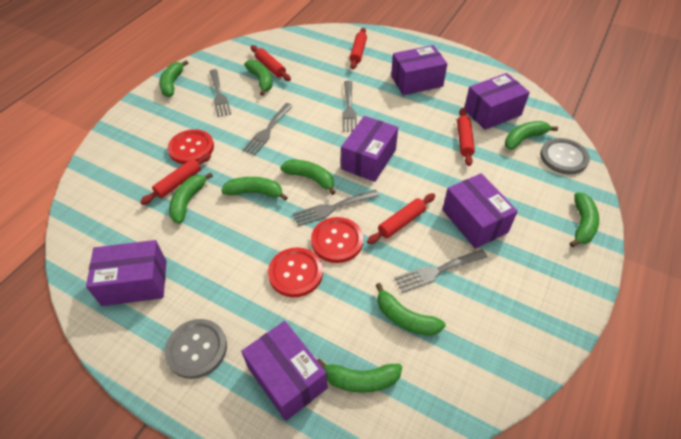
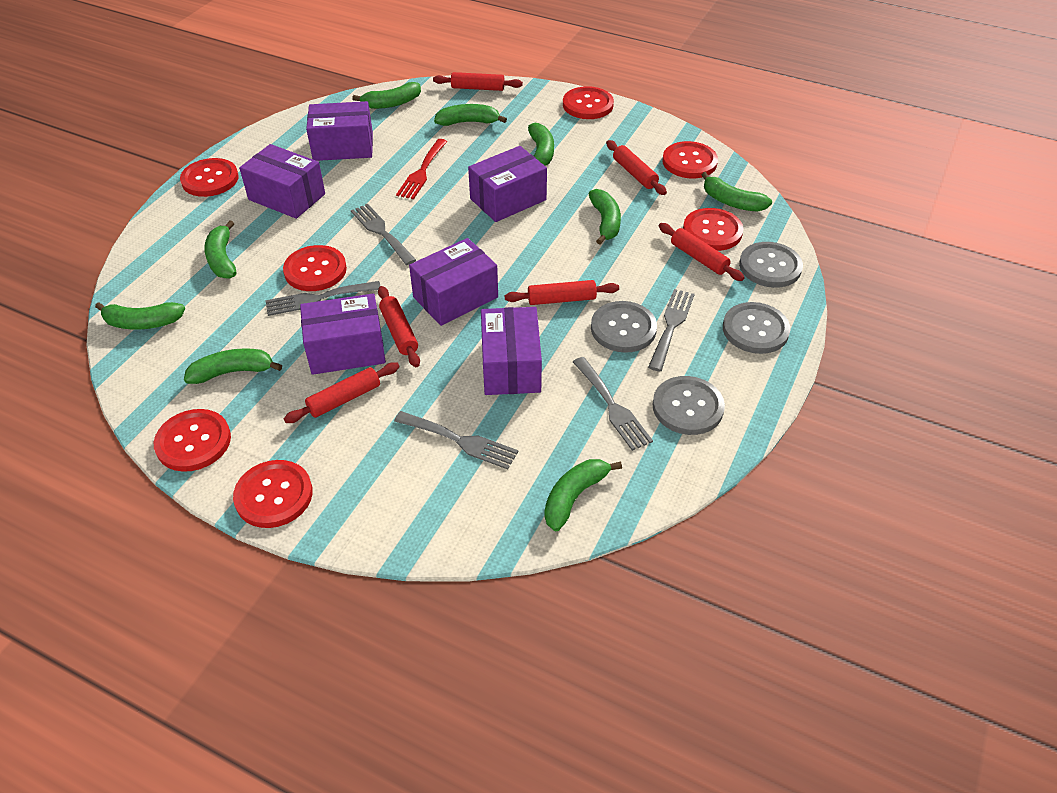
grey button: [164,319,227,379] [540,138,590,175] = 2 -> [591,301,657,353] [652,376,725,435] [723,302,790,354] [739,242,803,288] = 4
red button: [168,129,214,164] [268,247,323,297] [311,217,363,263] = 3 -> [154,409,231,472] [180,158,239,197] [233,460,313,528] [283,245,347,291] [563,86,614,119] [662,141,718,178] [683,208,743,251] = 7
red fork: none = 0 -> [396,139,448,199] = 1
red rolling pin: [140,153,211,205] [251,45,291,81] [350,28,367,69] [367,193,435,244] [457,108,475,166] = 5 -> [284,363,399,423] [378,286,420,367] [433,72,523,91] [505,280,619,305] [606,140,667,195] [659,223,745,281] = 6

